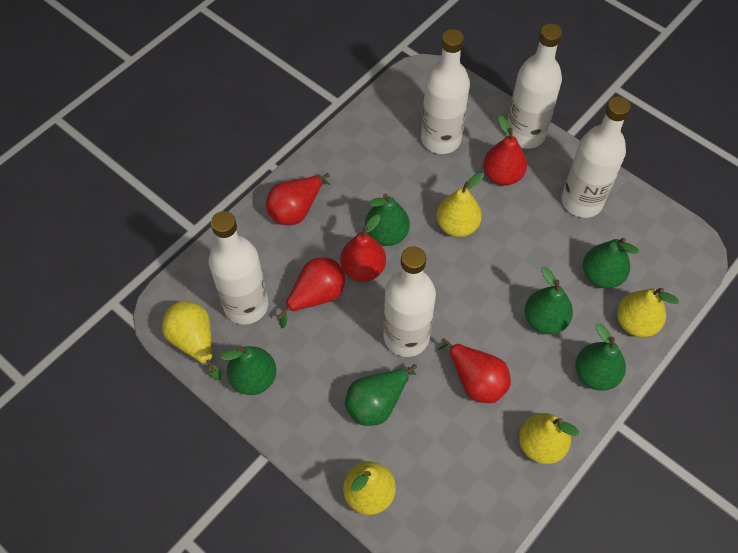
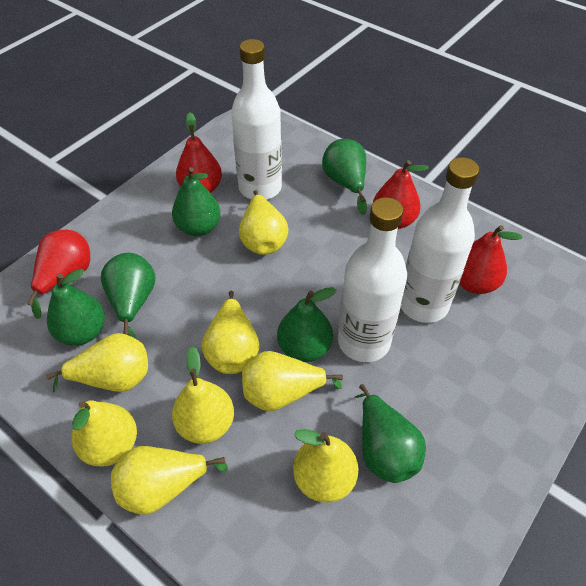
red pear: [266,173,330,225] [278,258,345,328] [340,214,386,282] [438,338,511,403] [483,116,527,186] = 5 -> [27,230,90,319] [176,112,222,193] [373,160,429,229] [459,225,522,294] = 4
white bottle: [208,211,269,325] [383,247,436,357] [421,29,470,154] [506,23,562,149] [561,96,631,218] = 5 -> [231,39,282,200] [338,197,407,362] [401,157,479,323] = 3
yellow pear: [162,301,222,380] [343,461,396,515] [437,173,484,237] [519,413,579,464] [617,288,679,337] = 5 -> [46,333,148,392] [72,400,137,467] [111,446,228,515] [172,346,234,444] [202,291,259,374] [239,190,289,255] [242,351,343,411] [293,429,359,503] = 8

